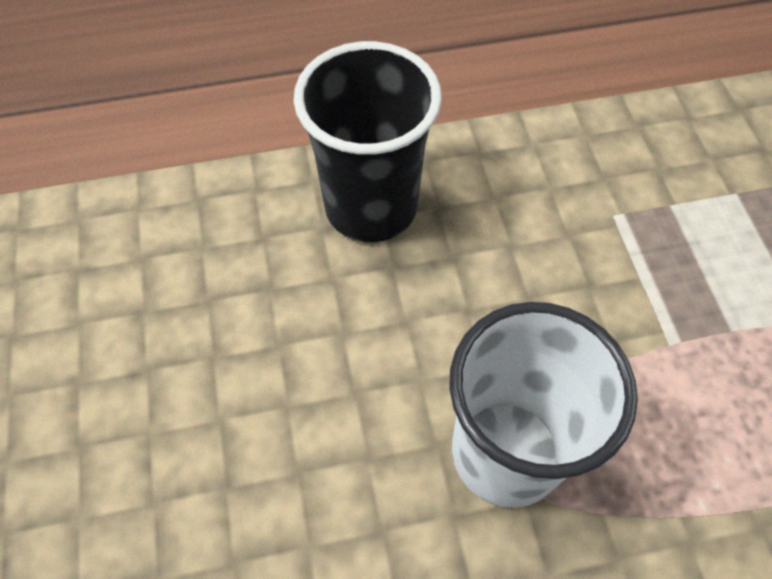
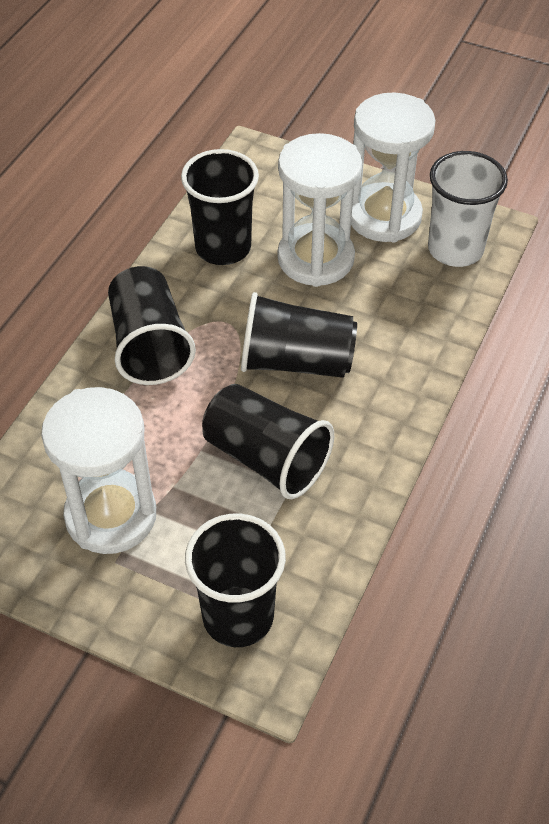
black cup: [294,41,442,242] = 1 -> [108,266,196,385] [181,149,259,265] [185,513,286,647] [202,384,334,499] [241,292,357,378] = 5
white hourglass: none = 0 -> [41,387,156,554] [278,133,362,287] [351,92,436,242] = 3

